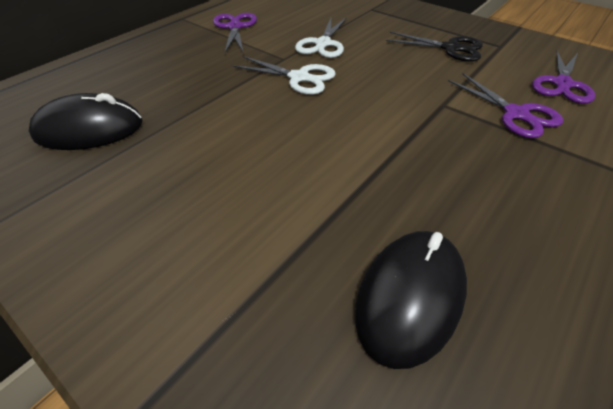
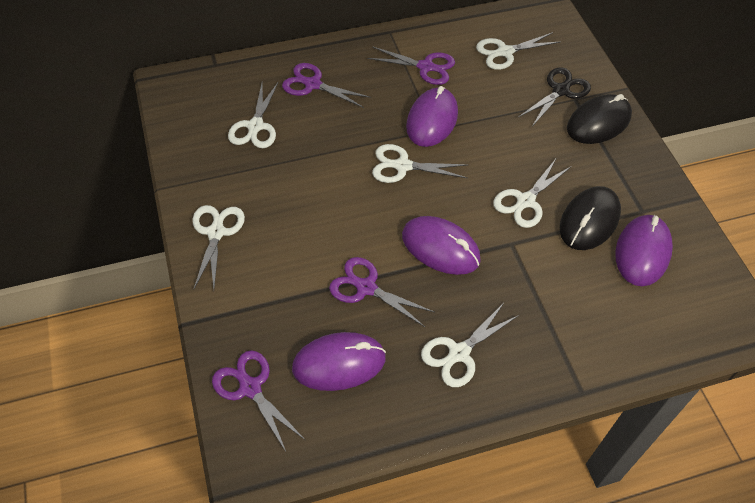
purple mouse: none = 0 -> [292,332,386,391] [402,216,481,275] [406,86,458,147] [615,215,673,286] = 4
purple scissors: [213,13,257,54] [448,73,563,138] [532,51,595,104] = 3 -> [212,350,305,452] [282,63,371,108] [329,257,434,327] [367,46,455,85] = 4
white scissors: [233,56,336,95] [295,17,347,58] = 2 -> [193,205,245,290] [228,81,279,148] [372,144,468,183] [421,303,519,387] [476,32,560,70] [493,159,572,228] = 6

